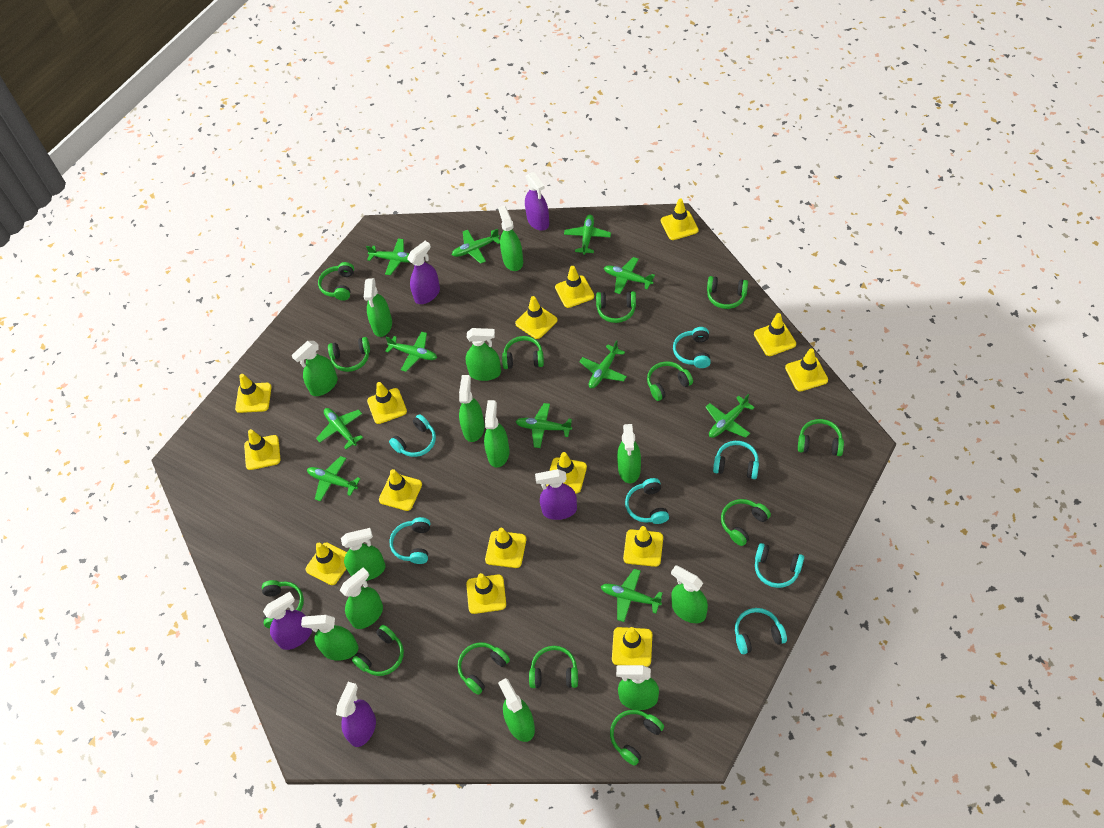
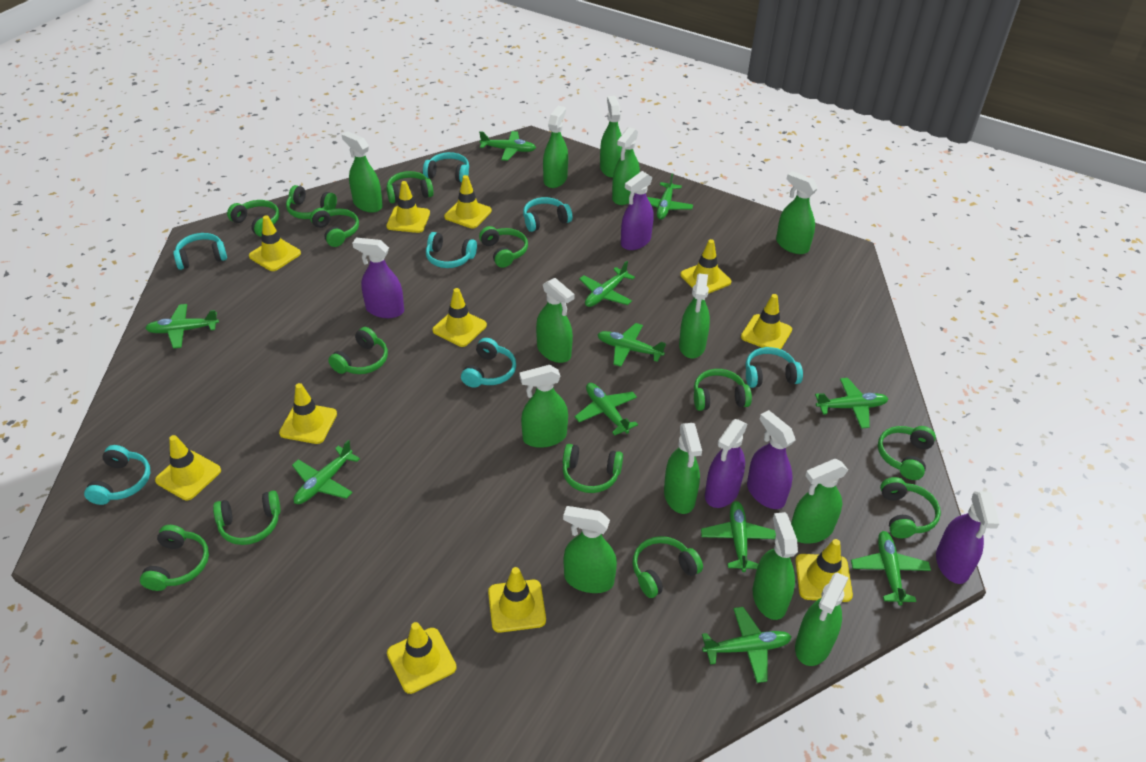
yellow traffic cone: [235,374,272,413] [244,429,281,470] [306,543,347,585] [367,382,407,424] [379,469,422,511] [466,573,506,614] [485,528,526,568] [515,296,557,339] [546,452,587,493] [555,266,594,308] [612,627,652,667] [623,526,663,567] [661,198,699,240] [754,313,796,356] [785,348,828,391] = 15 -> [155,435,221,500] [249,215,301,271] [279,383,337,444] [386,181,430,233] [387,622,456,694] [432,288,487,347] [444,175,492,228] [488,567,546,633] [680,239,731,294] [741,294,792,349] [795,539,853,602] = 11

